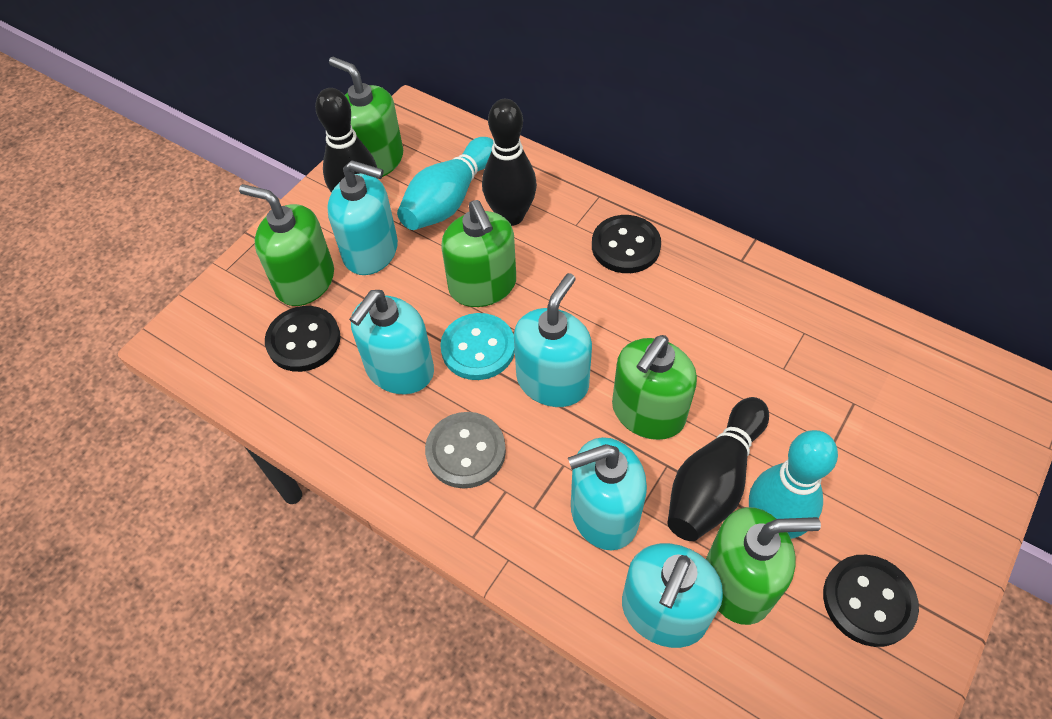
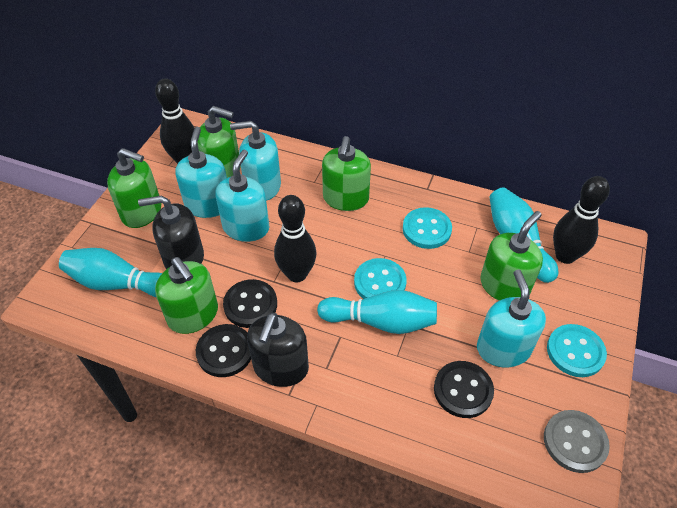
black soap dispenser: none = 0 -> [138,195,204,269] [247,313,309,387] = 2
turquoise bowling pin: [397,137,493,230] [749,430,838,539] = 2 -> [59,248,162,297] [317,290,437,334] [489,187,558,283] = 3
turquoise button: [440,313,515,380] = 1 -> [354,258,407,299] [403,207,452,249] [547,324,607,377] = 3
turquoise soap dispenser: [327,160,398,275] [349,290,434,395] [514,273,592,407] [568,437,647,550] [622,543,723,648] = 5 -> [175,127,227,218] [215,149,270,242] [230,121,281,201] [477,270,546,367] = 4

